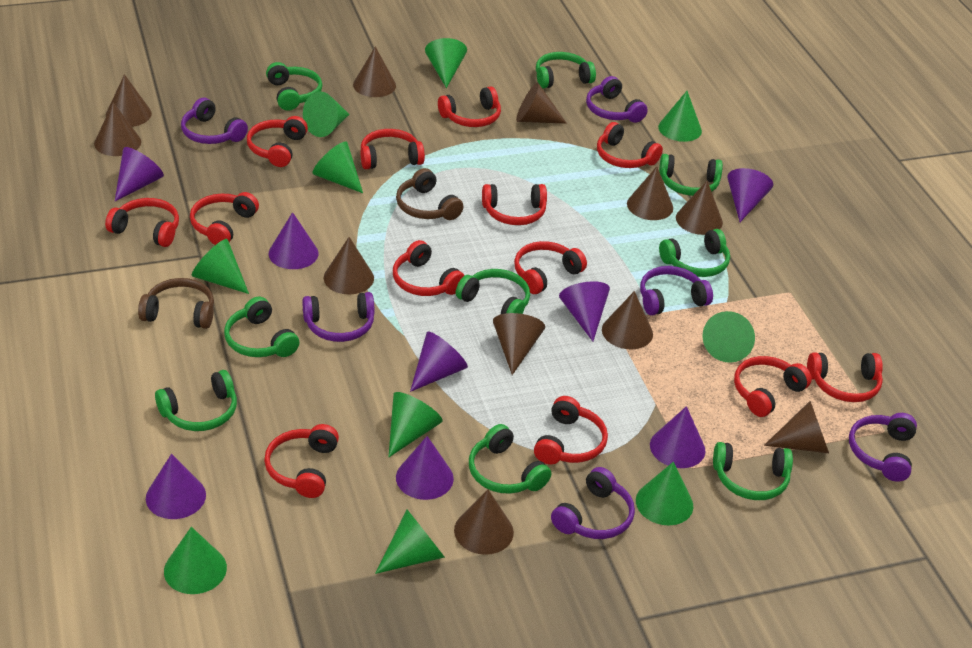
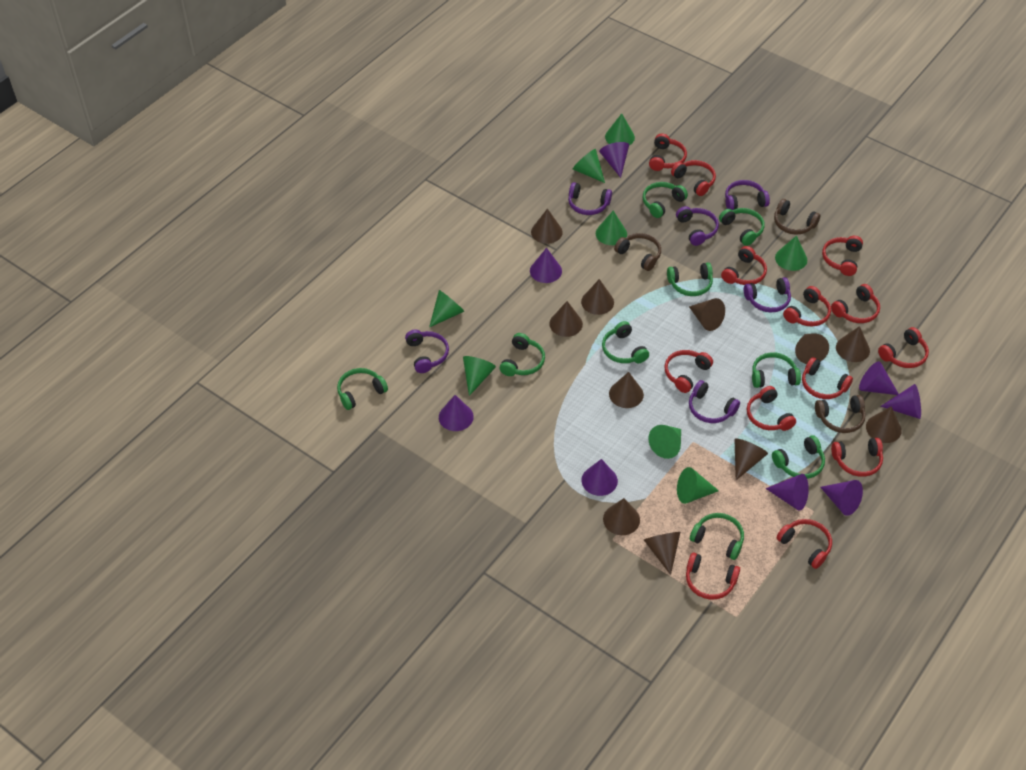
brown headphones: [138,278,214,329] [396,168,463,220] = 2 -> [614,233,661,271] [774,199,820,235] [815,395,866,433] = 3
green cone: [164,527,227,594] [192,239,249,294] [303,92,350,137] [313,141,363,193] [375,510,445,574] [388,392,443,457] [425,38,467,88] [636,462,693,525] [658,91,702,142] [702,311,755,363] = 10 -> [429,290,464,327] [463,356,496,396] [573,149,605,183] [596,211,627,245] [605,114,635,145] [648,425,681,459] [677,467,719,504] [775,235,807,271] = 8

